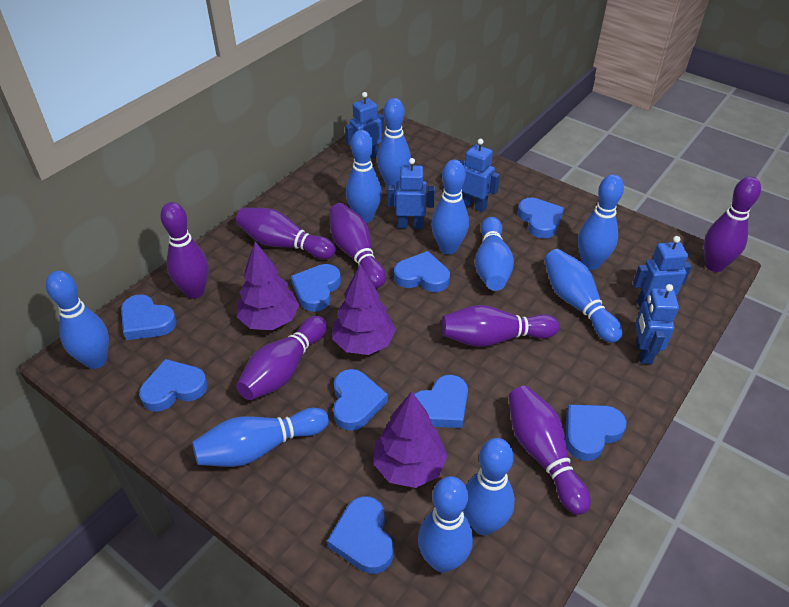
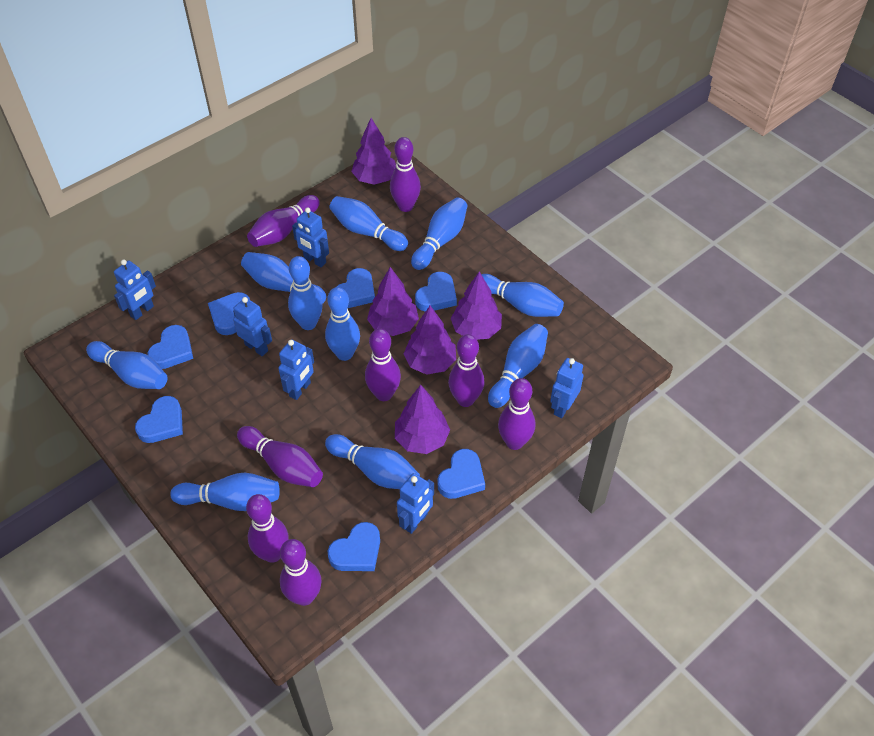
blue heart: [121,294,177,340] [139,359,208,412] [291,264,341,312] [327,496,393,574] [333,369,388,431] [394,251,450,292] [414,375,468,428] [517,198,564,238] [566,405,627,461] = 9 -> [135,396,183,443] [148,325,193,369] [208,292,250,335] [328,522,380,571] [337,268,375,308] [415,272,457,312] [437,449,485,499] = 7
blue robot: [345,92,384,159] [388,158,435,229] [459,139,500,212] [633,236,692,309] [635,284,679,364] = 5 -> [114,259,156,320] [233,297,272,356] [278,340,314,400] [292,208,329,267] [397,473,434,534] [550,358,584,418] = 6
purple bowling pin: [160,202,209,299] [236,208,336,259] [236,316,327,400] [329,203,386,288] [441,305,560,347] [508,386,591,515] [704,176,761,272] = 7 -> [237,426,323,487] [246,494,289,563] [247,195,320,247] [280,539,322,606] [365,328,401,401] [390,137,421,212] [448,334,485,407] [498,378,535,450] = 8
purple tree: [237,242,299,330] [332,265,396,355] [373,391,448,488] = 3 -> [351,118,396,185] [367,267,419,336] [395,385,450,454] [404,306,456,375] [451,272,502,340] = 5

